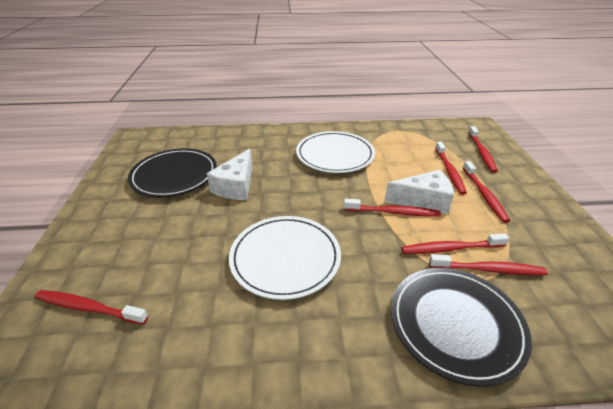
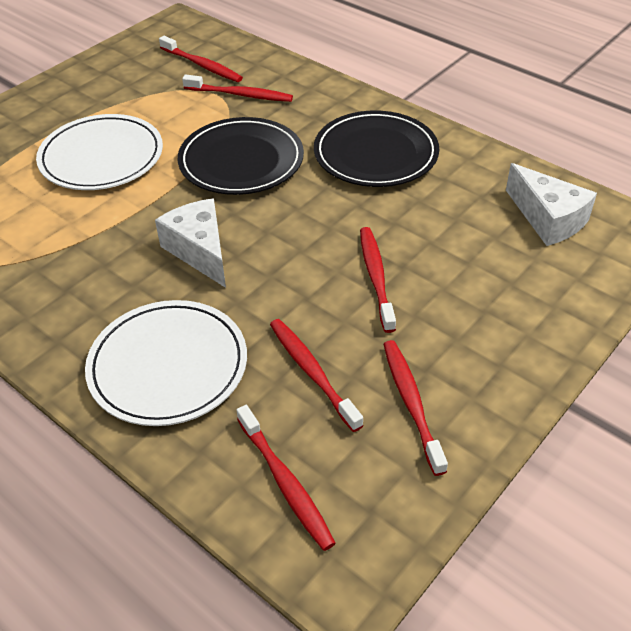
red toothbrush: [35,290,148,325] [344,198,441,217] [401,233,509,254] [429,254,548,275] [435,142,467,195] [463,161,510,223] [468,126,498,173] = 7 -> [159,36,243,82] [182,74,293,102] [236,405,336,551] [270,319,364,432] [360,227,396,333] [383,340,448,476] = 6

